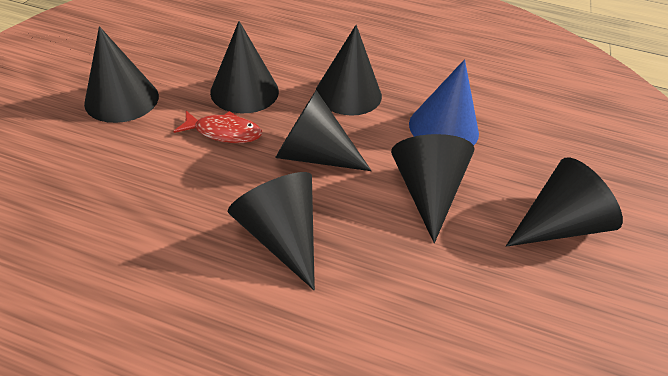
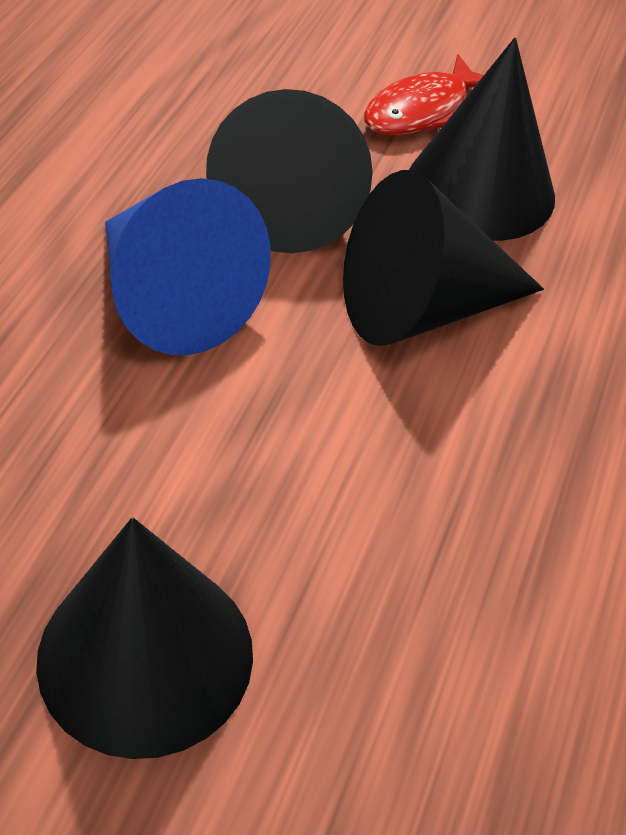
black cone: [84,26,159,123] [210,21,279,113] [228,172,315,290] [275,90,372,171] [316,25,382,116] [391,134,475,243] [506,157,623,247] = 7 -> [36,517,253,759] [206,89,373,253] [343,170,544,346] [409,37,555,241] = 4

